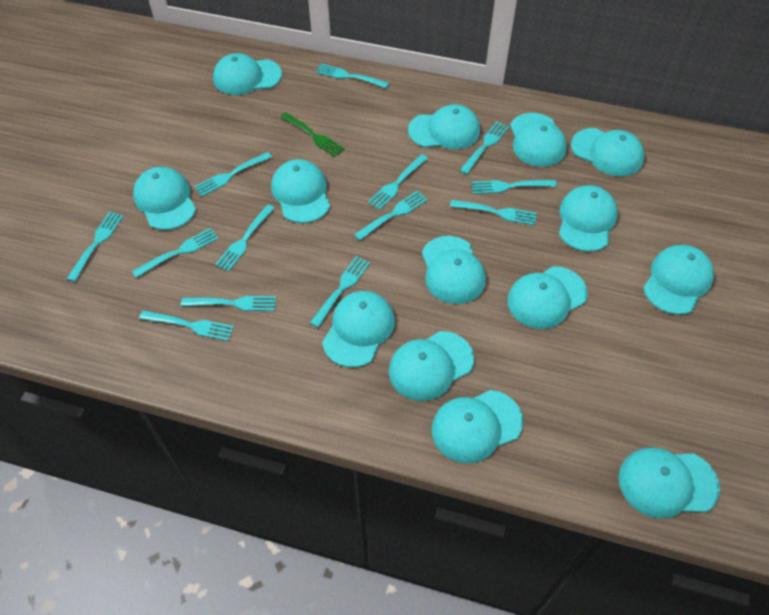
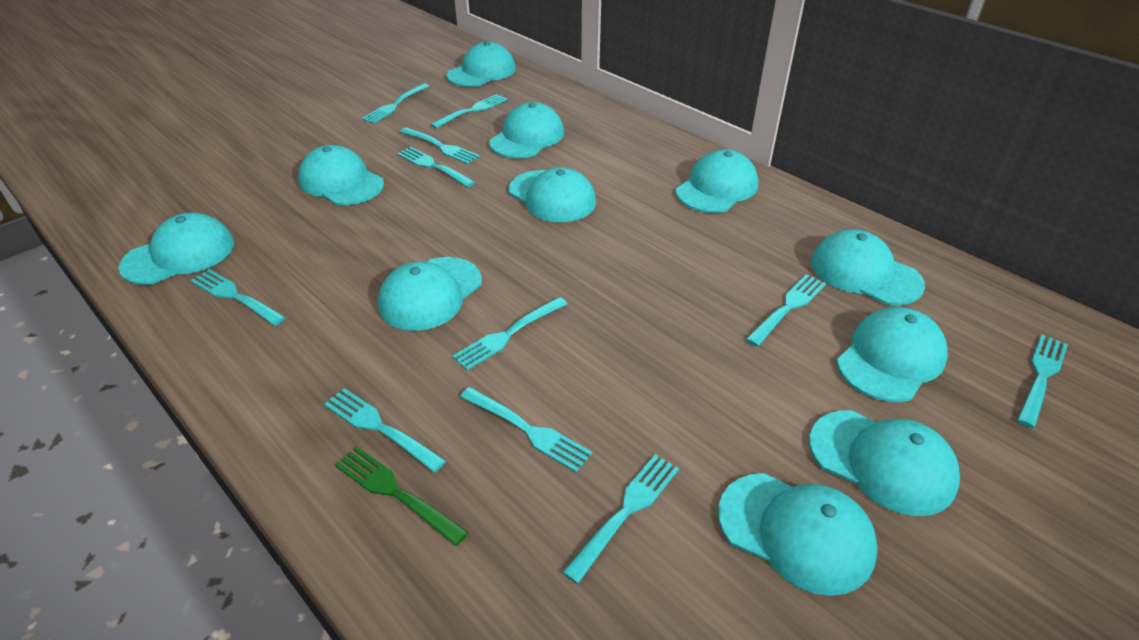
turquoise cap: [133,167,196,230] [213,53,282,95] [271,159,330,223] [322,291,395,367] [389,331,474,401] [408,104,480,149] [422,236,486,304] [432,390,523,463] [508,266,588,329] [510,113,567,167] [559,185,617,252] [571,128,644,177] [619,448,720,519] [643,245,714,315] = 14 -> [118,213,234,285] [298,145,384,205] [378,257,482,331] [446,41,516,87] [489,102,564,159] [509,167,596,222] [676,149,758,213] [718,473,878,596] [809,410,960,516] [811,230,925,305] [837,307,948,402] = 11
turquoise fork: [67,212,123,282] [132,228,218,278] [139,310,234,341] [181,296,276,311] [194,152,272,197] [215,204,275,272] [310,256,370,328] [316,63,389,88] [354,190,428,240] [368,154,428,210] [450,200,537,226] [460,121,509,174] [471,180,557,194] = 13 -> [190,269,286,326] [324,388,446,472] [362,83,430,124] [397,147,475,187] [400,127,480,164] [430,94,508,129] [452,297,567,370] [460,387,593,472] [562,455,679,584] [746,274,826,347] [1017,334,1068,428] = 11

